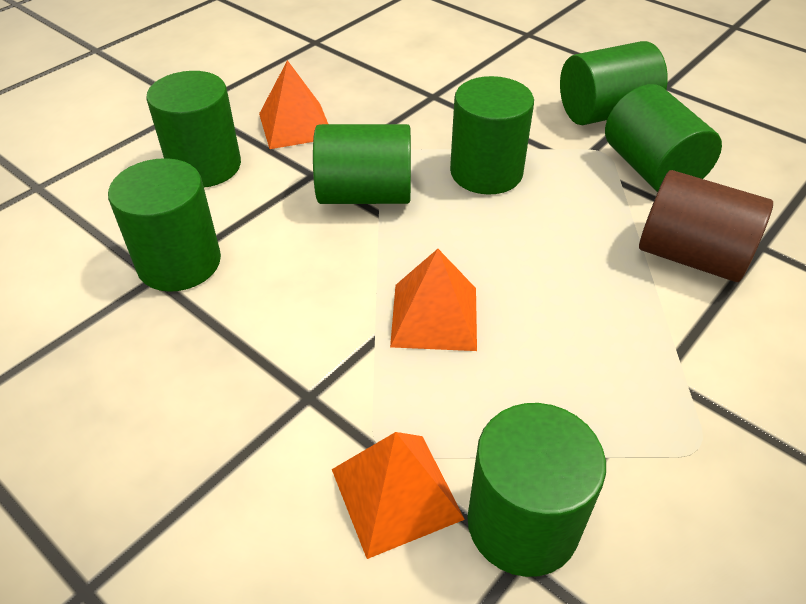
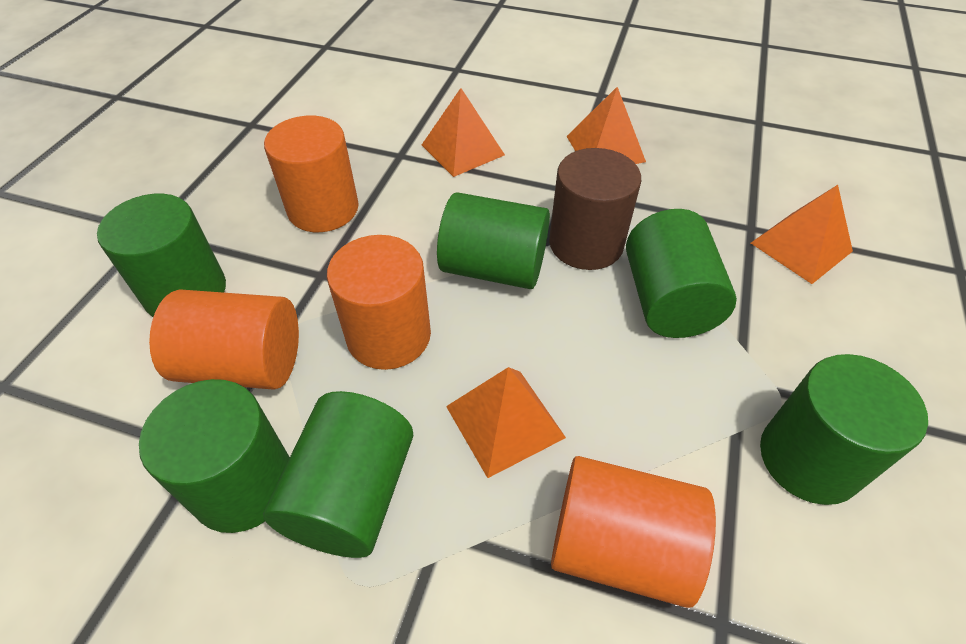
green cylinder: [108,158,221,292] [146,71,241,187] [313,124,411,204] [450,76,534,195] [467,403,606,577] [560,41,668,125] [605,84,722,192] = 7 -> [97,194,226,317] [139,379,290,533] [263,391,413,558] [437,193,550,289] [626,209,737,338] [760,354,928,505] = 6
orange cylinder: none = 0 -> [149,289,299,390] [264,116,359,232] [327,235,431,370] [551,456,716,608] = 4
orange pyramid: [259,60,328,149] [332,432,465,559] [390,249,477,351] = 3 -> [422,88,505,177] [446,367,566,478] [566,87,646,164] [751,185,853,284] = 4

